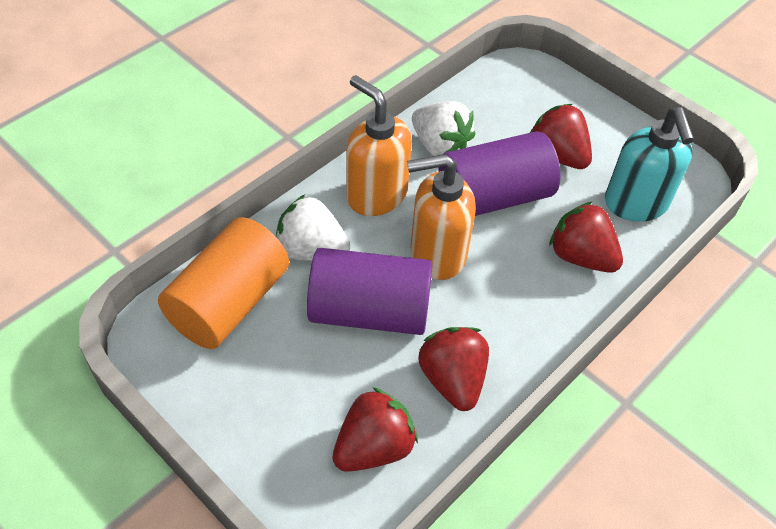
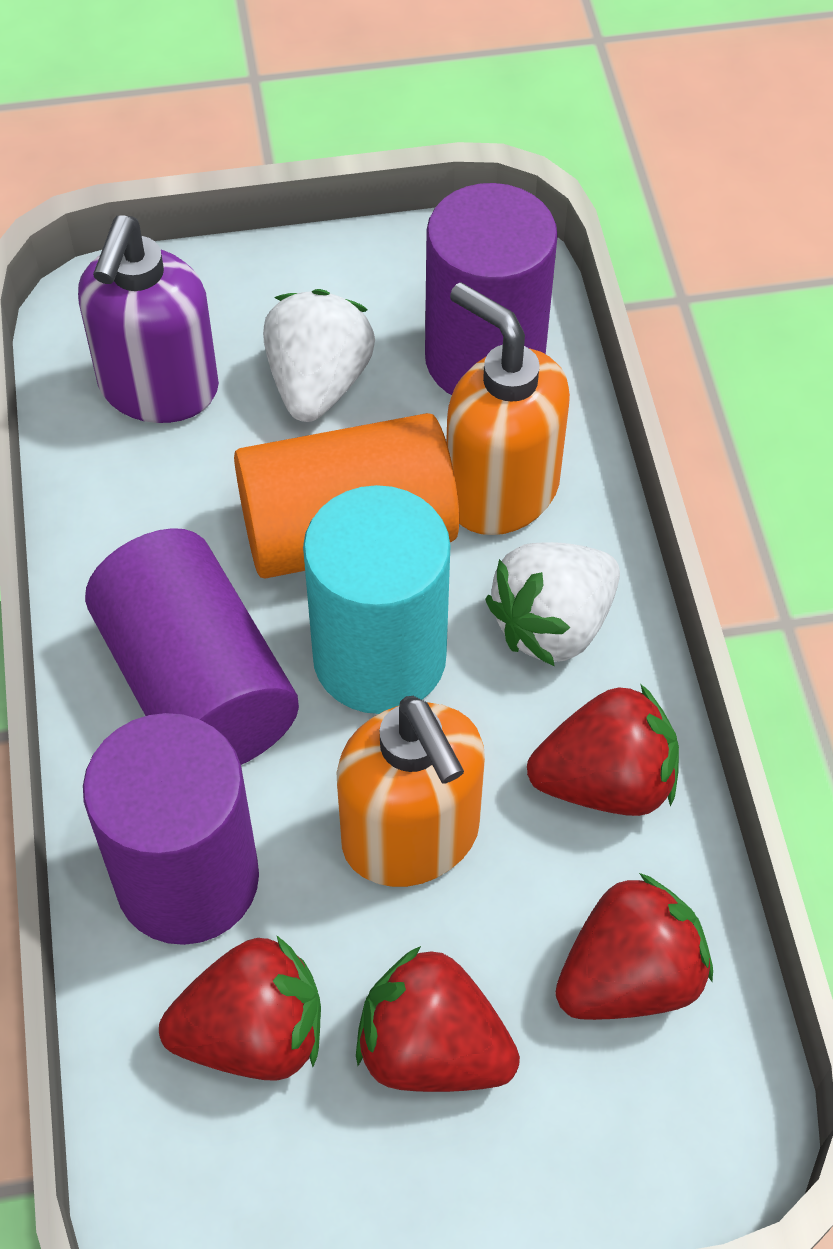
purple cylinder: [307,248,432,335] [438,131,561,216] = 2 -> [83,713,259,945] [85,528,299,765] [425,183,558,395] = 3
purple soap dispenser: none = 0 -> [78,215,219,423] = 1
turquoise cylinder: none = 0 -> [303,485,450,714] = 1
turquoise soap dispenser: [605,107,694,222] = 1 -> none = 0

